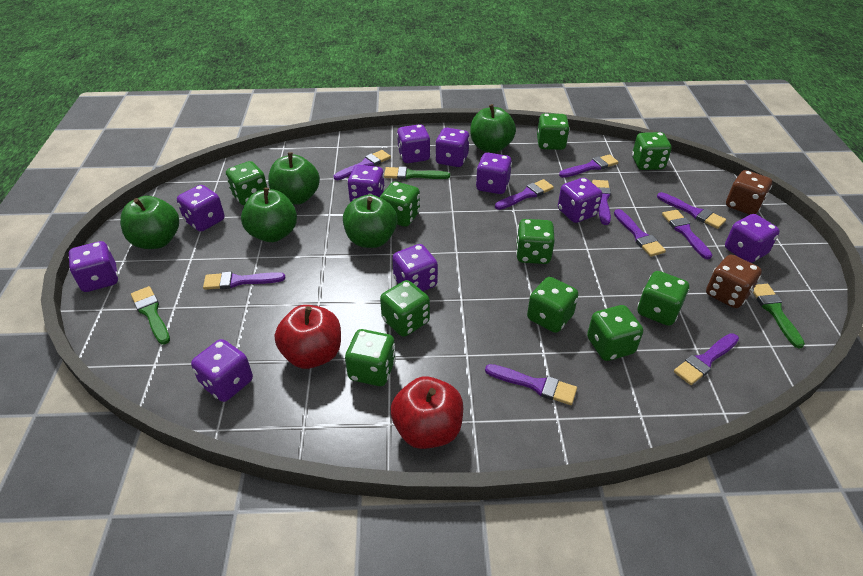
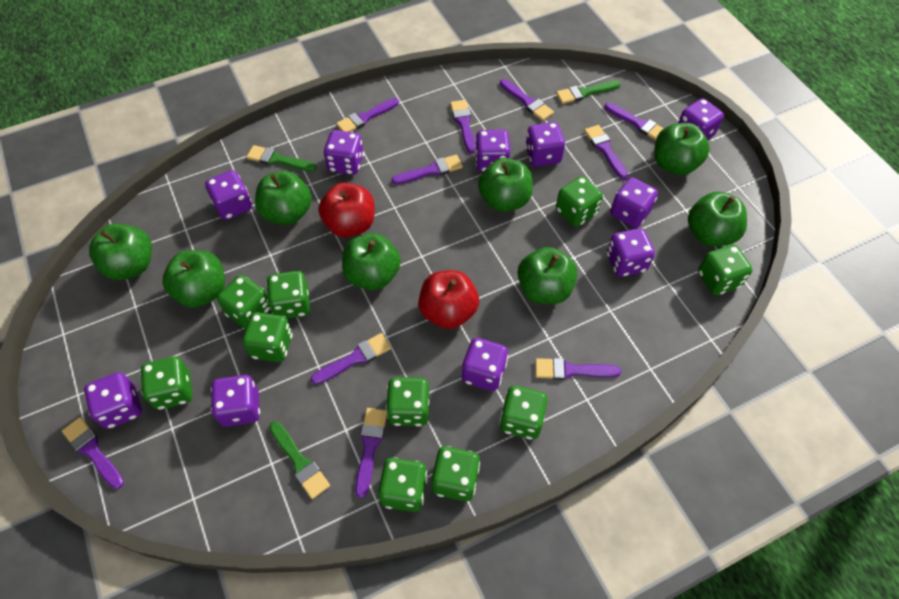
brown dice: [706,254,762,308] [726,170,772,215] = 2 -> none = 0
green apple: [120,196,179,249] [241,188,297,242] [268,152,320,205] [343,195,397,248] [470,104,516,153] = 5 -> [89,224,152,280] [162,250,225,308] [255,171,312,225] [342,233,401,290] [478,158,533,212] [518,247,578,304] [655,123,710,175] [688,192,747,247] = 8

